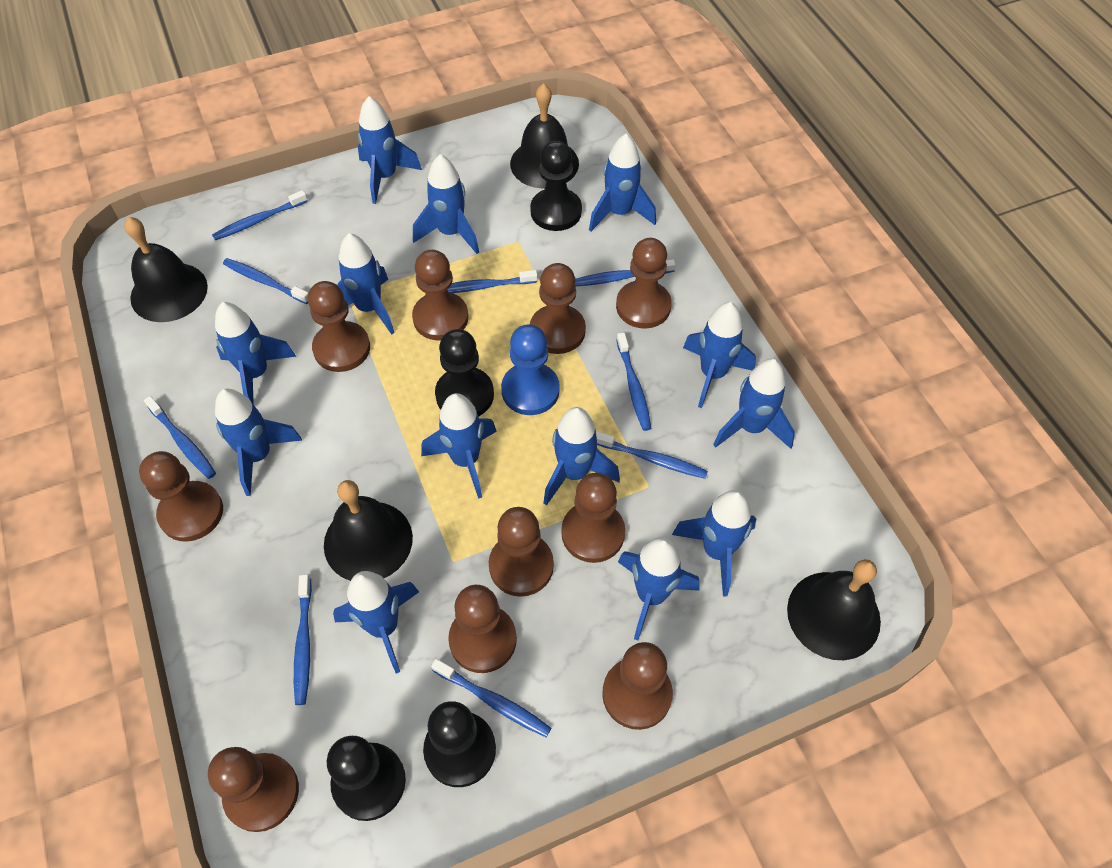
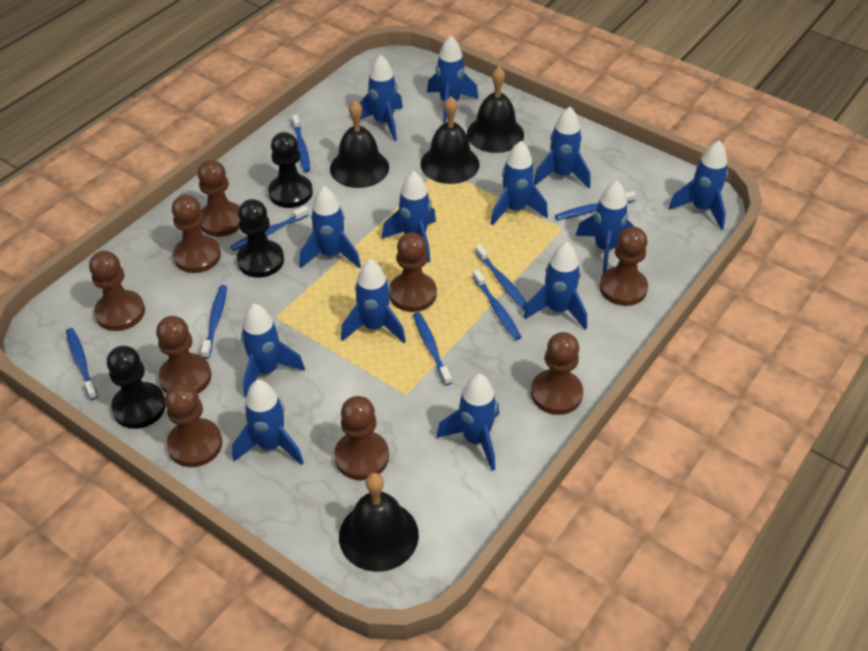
black pawn: [327,736,406,821] [423,701,496,787] [435,329,494,417] [530,141,582,231] = 4 -> [107,346,166,429] [237,199,284,278] [268,132,313,208] = 3
blue pawn: [501,324,560,415] = 1 -> none = 0
blue toothbrush: [144,396,216,479] [212,190,308,240] [223,258,308,304] [294,574,312,705] [431,659,551,737] [447,270,538,293] [575,259,676,286] [596,431,708,479] [616,333,651,431] = 9 -> [66,328,98,400] [201,285,227,359] [230,206,309,251] [292,114,310,172] [413,312,452,386] [473,270,521,340] [475,245,527,310] [555,191,636,220] = 8
brown pawn: [139,451,223,542] [208,747,299,832] [308,281,370,372] [412,250,468,341] [448,585,517,673] [489,507,554,597] [530,263,586,354] [561,473,625,563] [602,642,673,730] [616,238,672,329] = 10 -> [89,251,145,331] [156,316,211,394] [165,383,222,467] [172,195,221,273] [198,160,240,237] [334,396,389,480] [389,232,437,312] [531,332,583,415] [599,226,648,306] = 9

